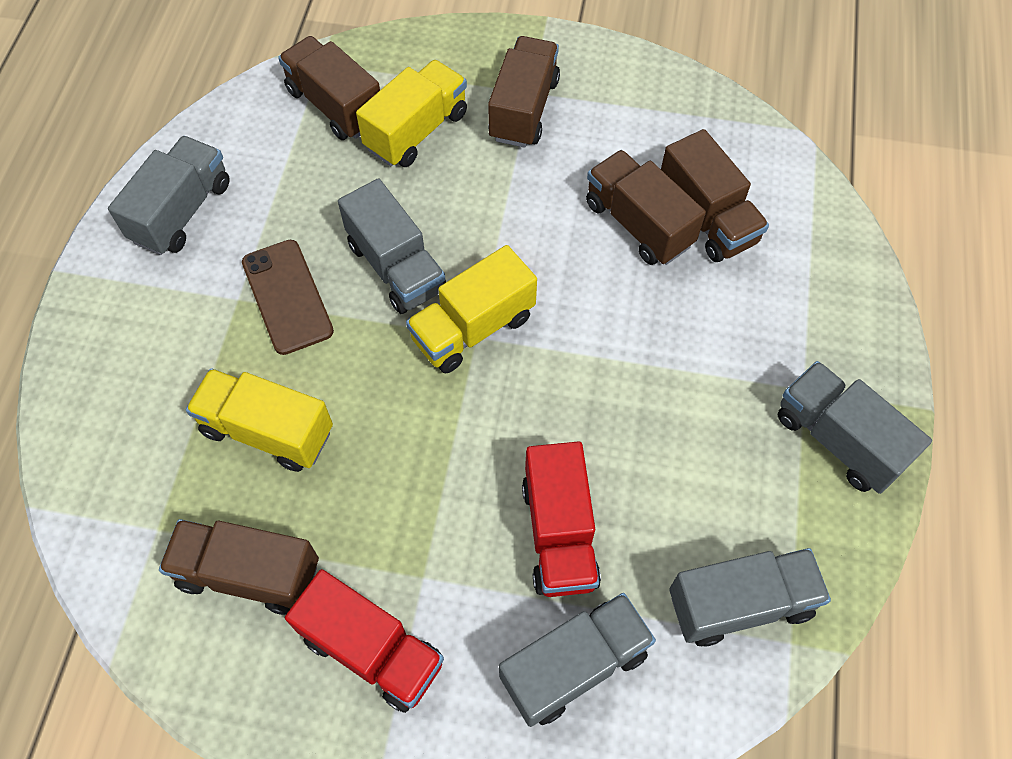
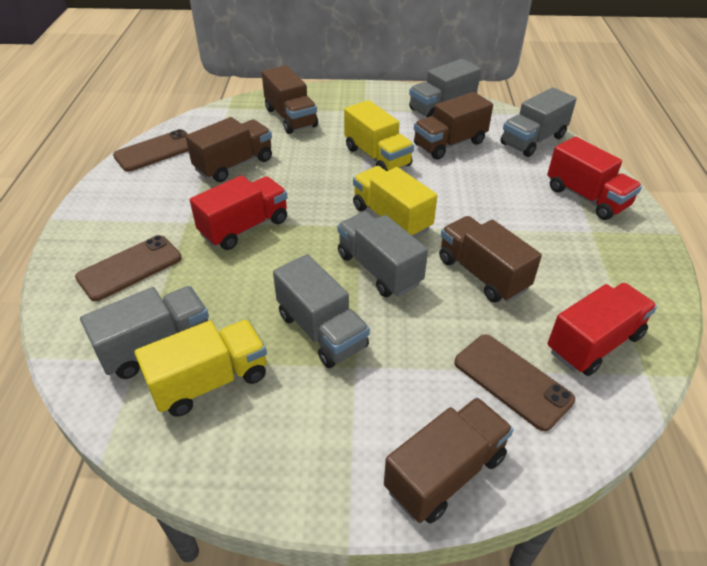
brown phone: [242,240,334,355] = 1 -> [75,235,182,301] [113,129,188,172] [454,334,575,431] = 3
red truck: [285,569,444,713] [522,441,601,597] = 2 -> [190,175,288,250] [547,136,642,220] [547,283,657,376] = 3

